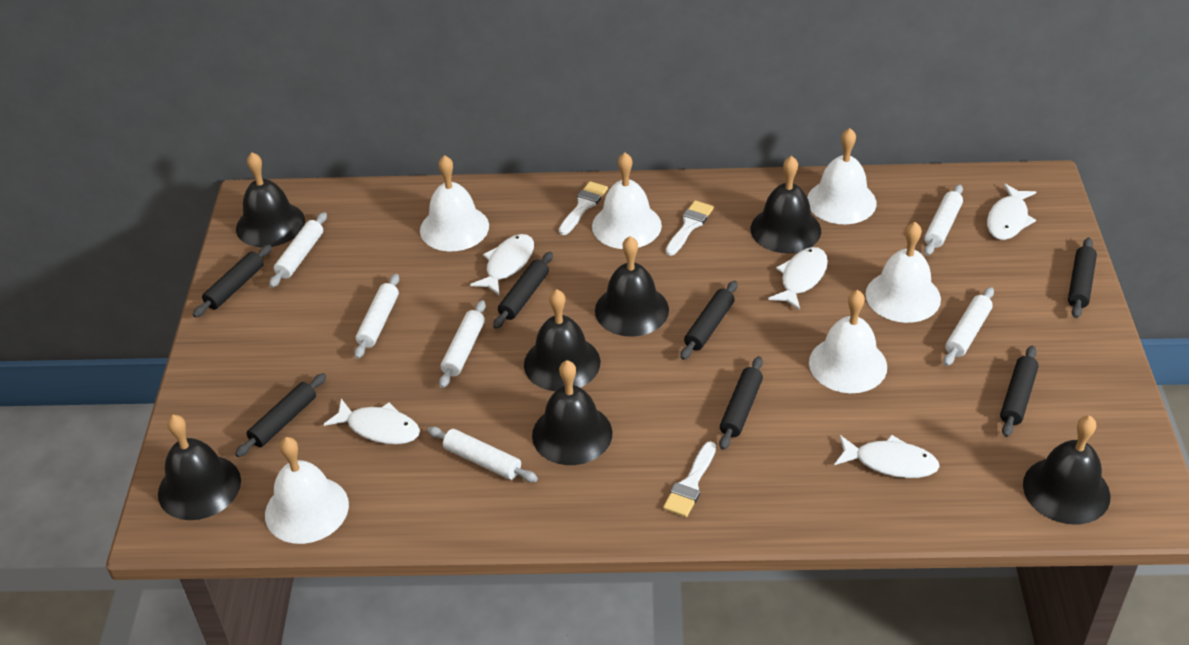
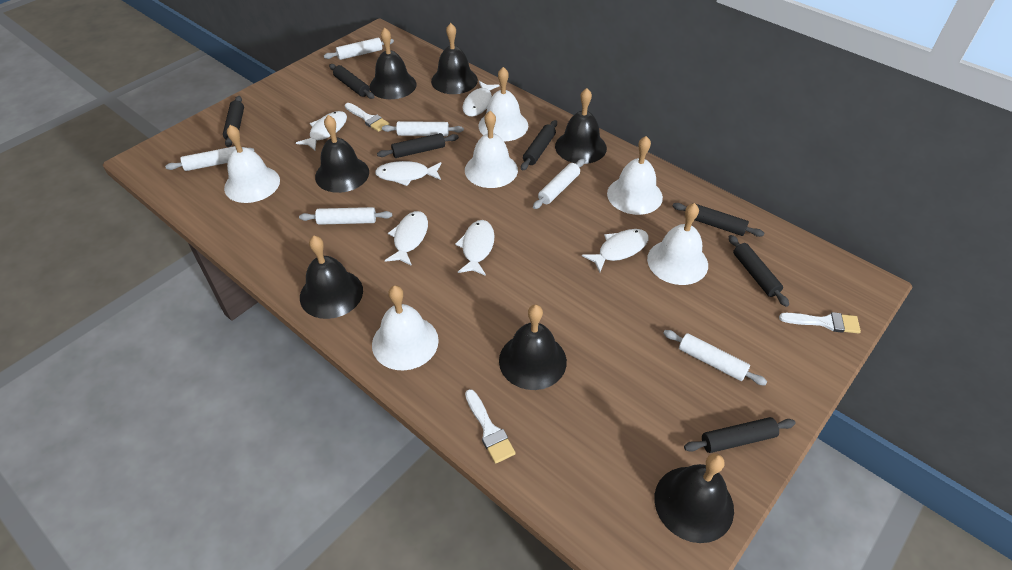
white fish: [323,399,420,444] [470,234,534,296] [768,247,828,310] [834,435,940,478] [987,184,1036,240] = 5 -> [296,111,347,151] [375,161,442,186] [385,211,428,266] [455,220,495,276] [463,81,500,116] [582,229,649,273] = 6

